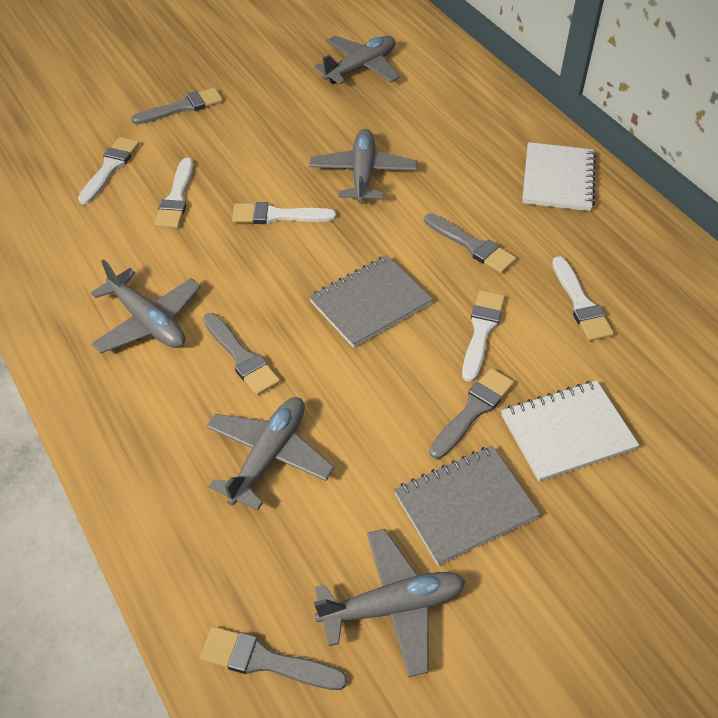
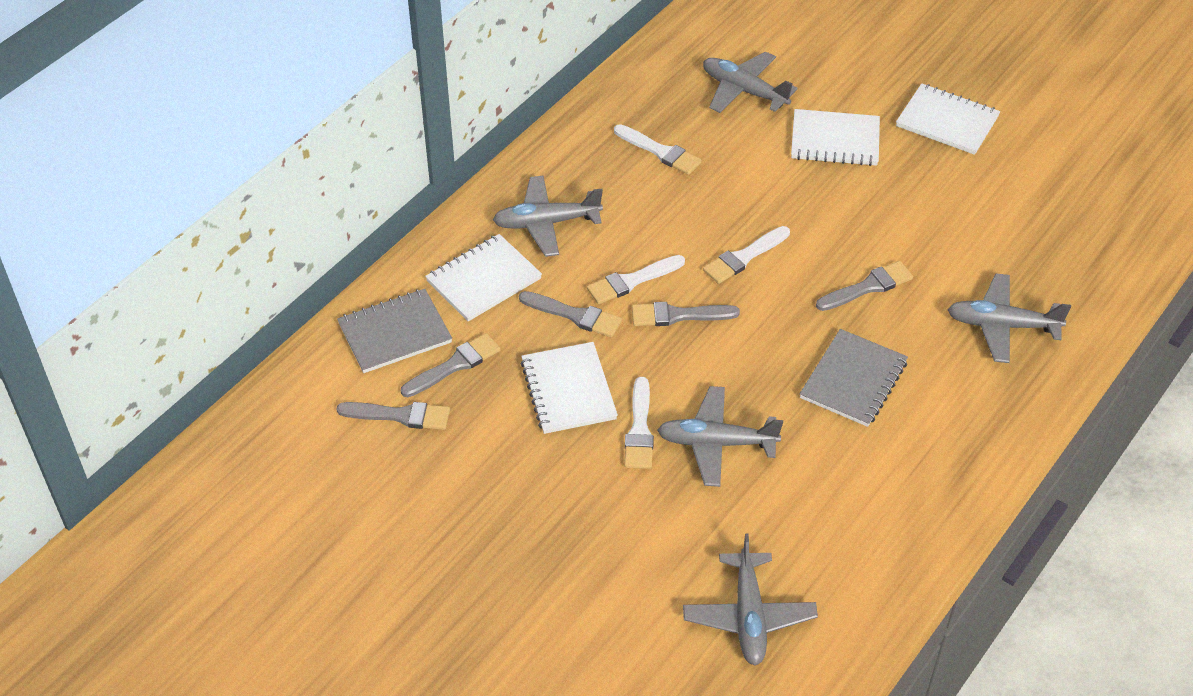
white brush: [78,137,140,205] [154,158,193,228] [232,202,336,224] [462,290,505,382] [552,256,614,341] = 5 -> [587,255,685,304] [614,124,702,175] [624,377,654,469] [703,226,790,284] = 4
white notebook: [501,380,639,482] [522,142,596,211] = 2 -> [425,234,542,321] [521,342,618,434] [791,109,880,166] [896,83,1000,155] = 4

